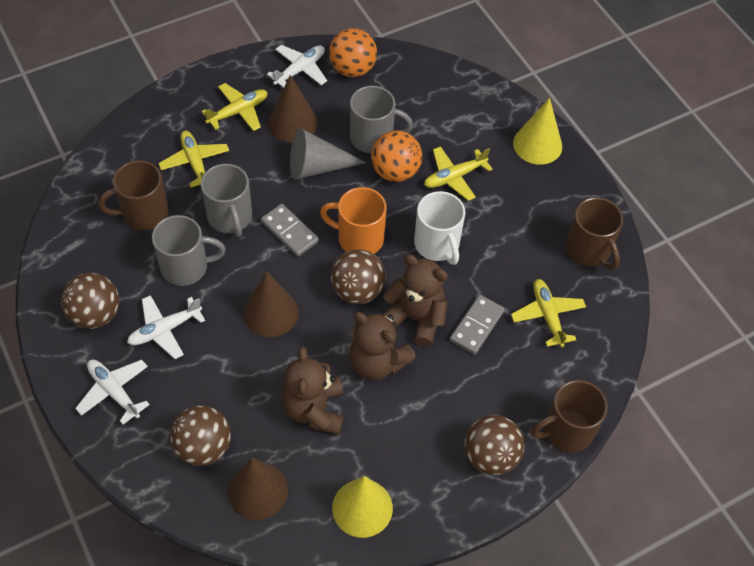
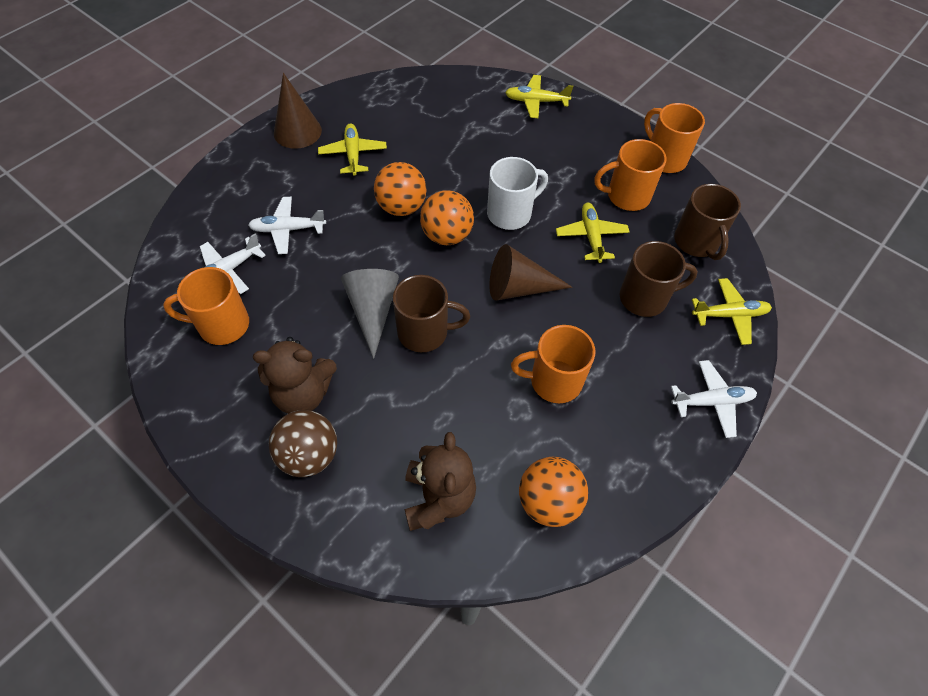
brown ball: [61,273,119,329] [170,405,231,466] [331,249,386,304] [464,415,525,475] = 4 -> [269,410,337,477] = 1
brown cone: [228,458,288,520] [243,271,298,337] [268,75,318,142] = 3 -> [274,73,322,149] [489,244,573,301] = 2
brown teddy bear: [281,347,344,434] [349,312,416,380] [382,254,448,347] = 3 -> [253,337,337,414] [404,432,476,531] = 2
grey domino: [261,204,319,257] [450,295,505,355] = 2 -> none = 0
grey mug: [152,215,225,286] [201,164,252,237] [350,86,413,153] = 3 -> none = 0
orange ball: [329,28,377,77] [371,131,422,182] = 2 -> [374,162,427,216] [420,190,474,245] [519,457,588,527] = 3
orange mug: [320,187,387,254] = 1 -> [163,267,249,345] [511,325,595,403] [594,139,667,211] [644,103,705,173] = 4
yellow cone: [332,476,393,538] [513,98,562,165] = 2 -> none = 0

